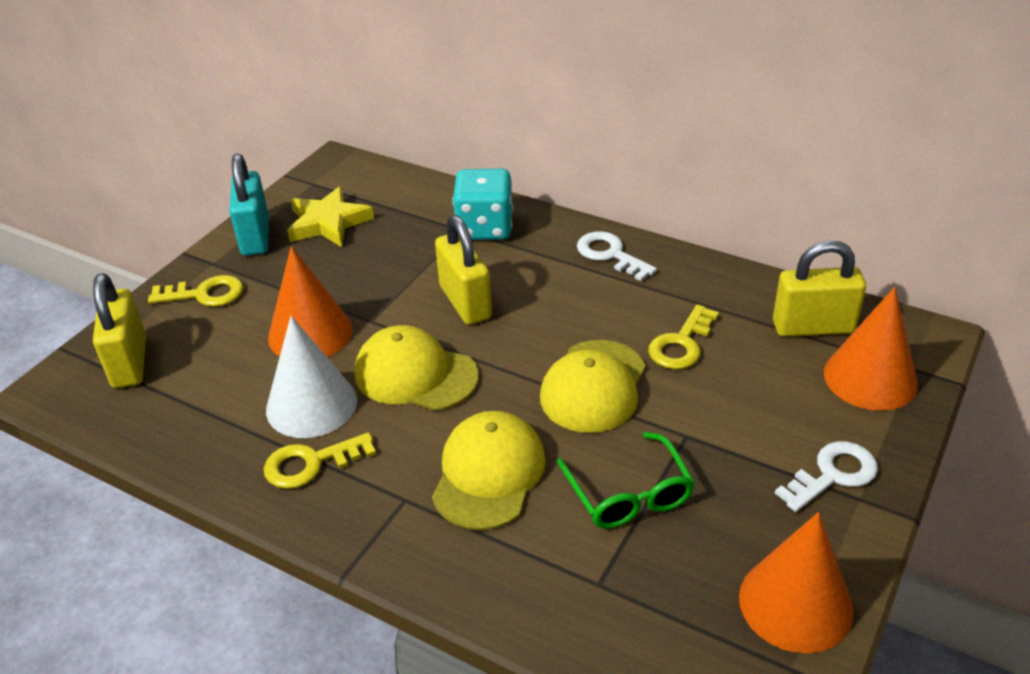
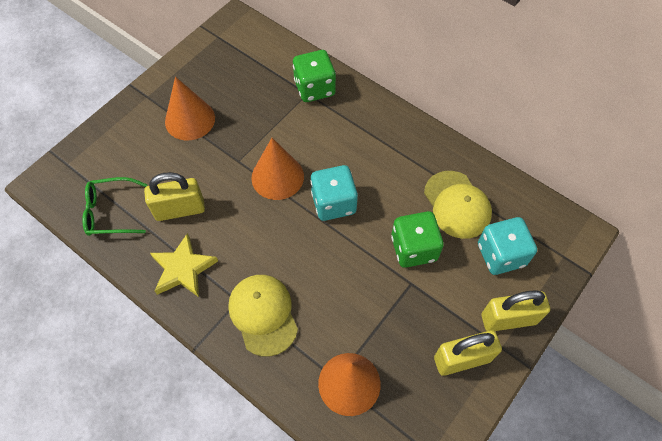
green dice: none = 0 -> [293,50,336,102] [391,211,444,268] = 2
turquoise dice: [453,169,513,240] = 1 -> [310,165,358,221] [478,217,537,275] = 2
turquoise padlock: [229,154,269,256] = 1 -> none = 0
white cone: [266,316,357,438] = 1 -> none = 0
white key: [577,231,657,281] [775,441,878,512] = 2 -> none = 0
yellow cap: [355,325,479,411] [432,411,546,530] [540,340,646,433] = 3 -> [228,275,298,357] [424,171,492,239] = 2
yellow key: [148,275,243,307] [264,432,376,489] [648,305,719,369] = 3 -> none = 0

